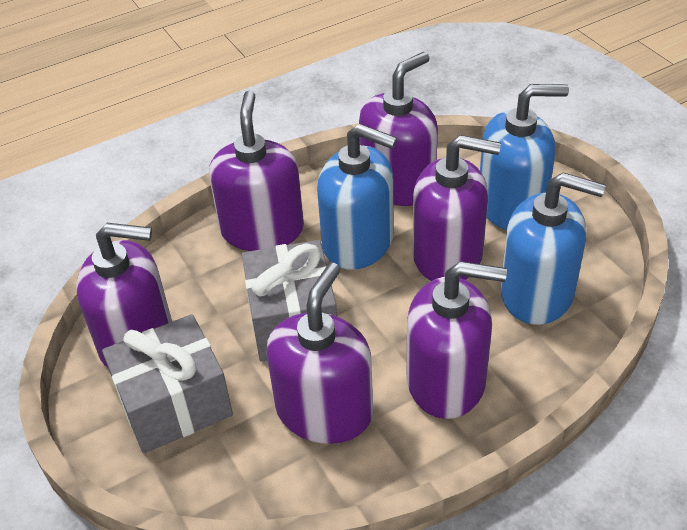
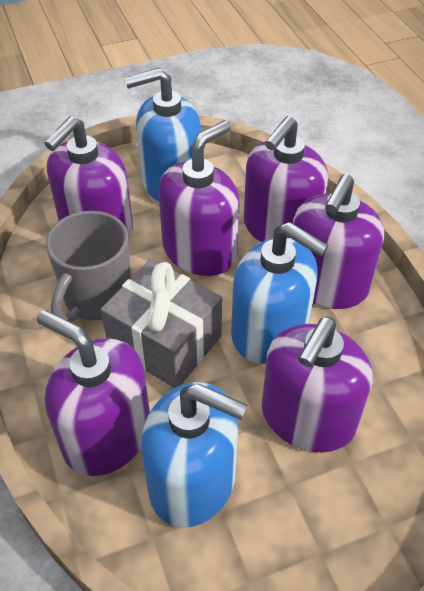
grey gift: [102,314,233,453] [242,240,337,362] = 2 -> [101,259,222,388] = 1
grey mug: none = 0 -> [46,211,131,322] = 1

